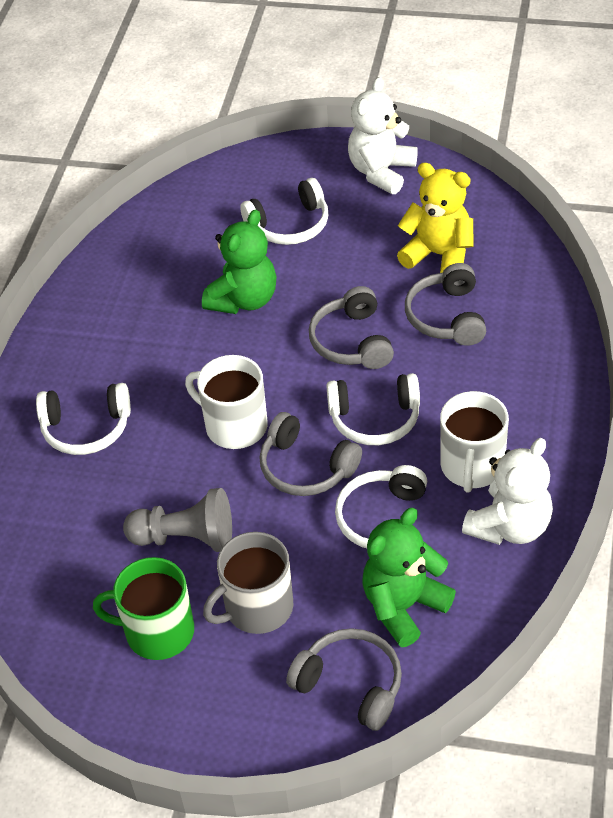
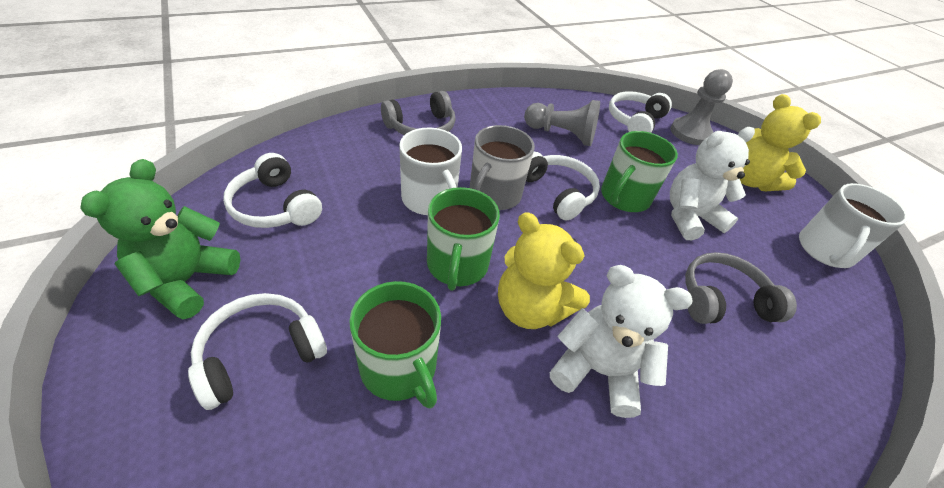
green mug: [93,557,194,660] = 1 -> [349,281,441,409] [427,187,500,291] [601,131,678,212] = 3
green teddy bear: [202,209,277,314] [362,508,456,647] = 2 -> [80,159,240,319] = 1
grey headphones: [259,412,362,496] [286,628,402,731] [309,286,394,369] [405,263,486,346] = 4 -> [381,91,455,135] [685,252,797,324] = 2
grey pawn: [123,488,232,552] = 1 -> [524,100,600,146] [671,69,733,145] = 2
yellow teddy bear: [397,162,474,273] = 1 -> [498,212,590,329] [740,94,821,191] = 2

